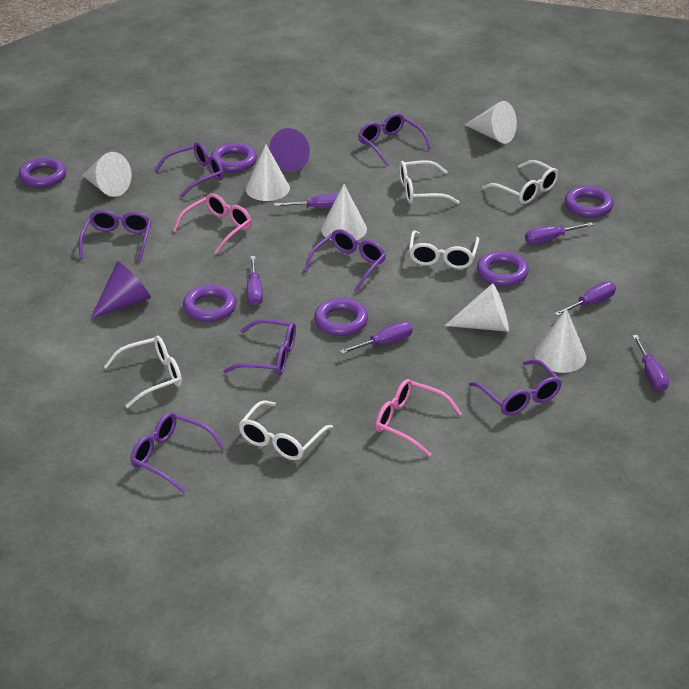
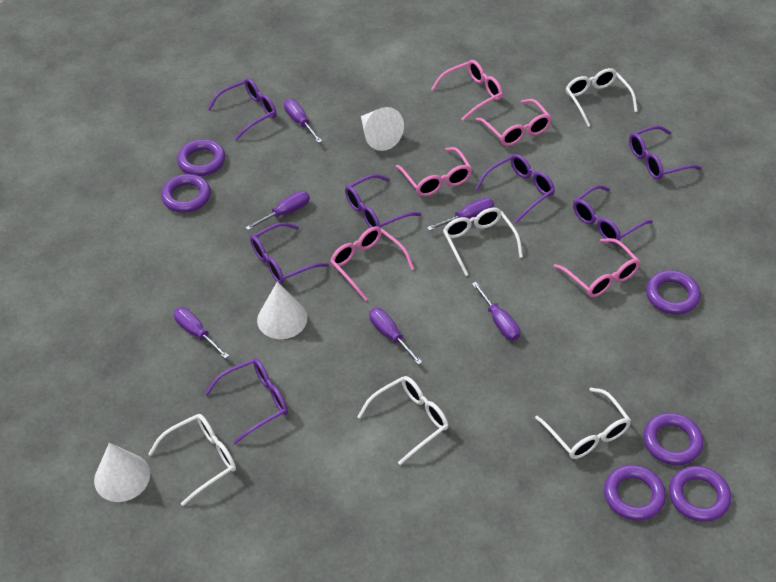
pink glasses: [173,193,252,254] [375,379,462,457] = 2 -> [330,226,414,301] [396,147,472,196] [431,60,503,121] [476,99,552,146] [554,238,640,297] = 5
purple cone: [91,261,151,319] [269,128,310,172] = 2 -> none = 0
white cone: [82,152,131,197] [246,144,290,201] [321,184,367,240] [445,283,509,332] [465,101,517,144] [534,308,586,373] = 6 -> [94,443,150,502] [257,282,307,339] [361,107,404,151] = 3

